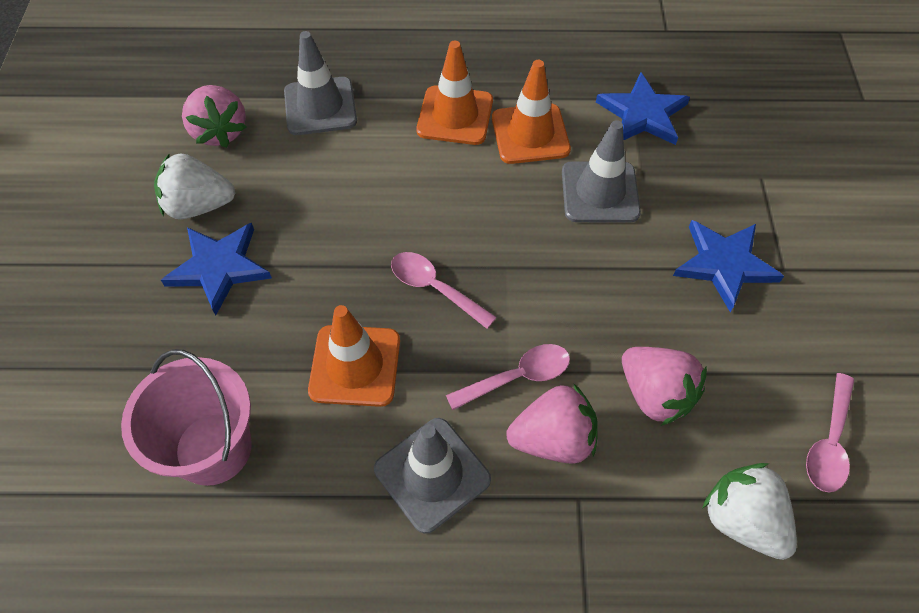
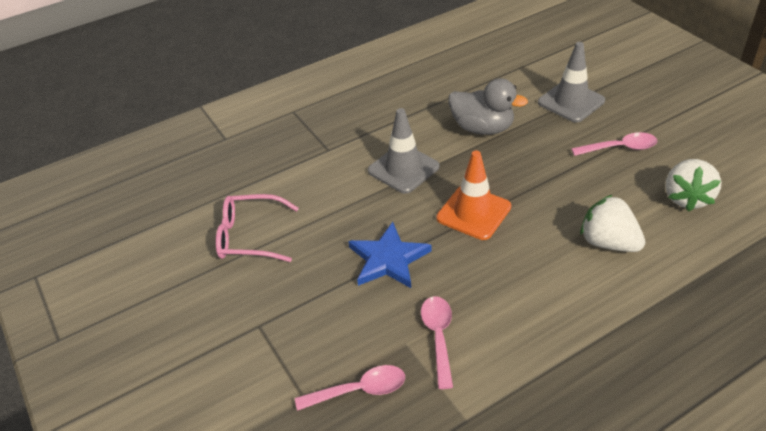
blue star: [161,223,272,315] [596,72,690,145] [673,220,784,312] = 3 -> [348,222,432,288] = 1
grey duck: none = 0 -> [448,78,528,135] = 1
grey traffic cone: [284,31,357,135] [374,418,491,534] [562,120,641,223] = 3 -> [368,108,440,194] [538,42,605,123] = 2
orange traffic cone: [308,305,400,407] [416,41,493,145] [492,60,571,164] = 3 -> [436,151,511,240] = 1
pink bucket: [121,349,252,486] = 1 -> none = 0
pink glasses: none = 0 -> [216,194,299,262] = 1
pink strawberry: [182,85,246,148] [506,383,598,463] [622,347,707,426] = 3 -> none = 0

